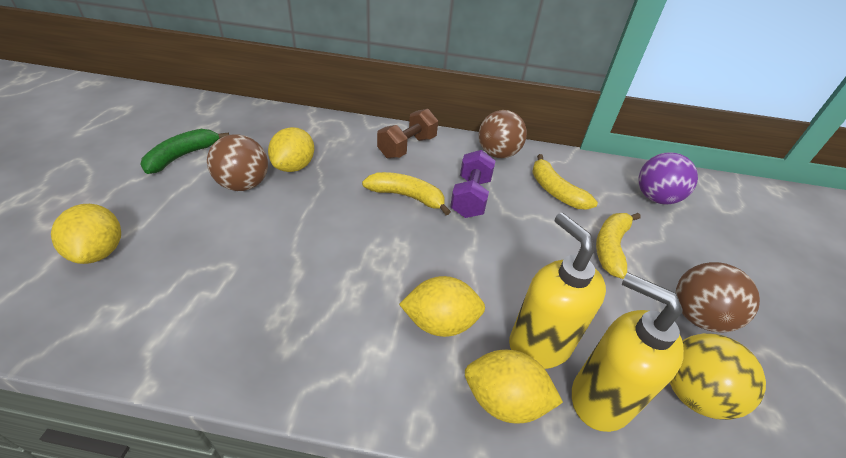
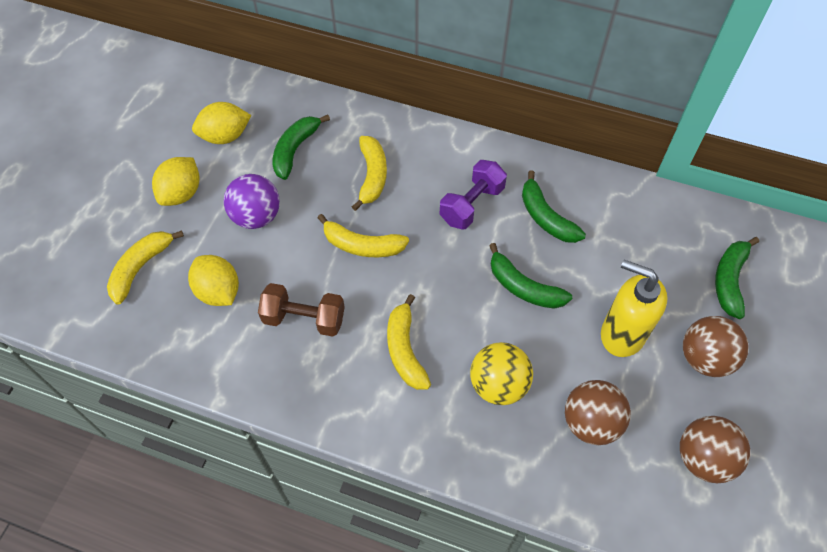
green banana: [141,129,229,174] = 1 -> [272,115,330,180] [489,243,572,309] [522,170,586,243] [715,237,759,319] = 4
yellow banana: [362,172,451,215] [532,154,598,210] [596,213,641,279] = 3 -> [107,230,184,305] [318,214,409,257] [352,136,387,211] [387,294,431,390] = 4
yellow lemon: [51,204,121,264] [268,127,314,172] [399,276,485,337] [465,350,563,424] = 4 -> [152,157,199,206] [188,255,239,306] [192,102,251,144] = 3
yellow soap dispenser: [509,213,606,369] [572,273,684,432] = 2 -> [601,260,667,357] = 1

